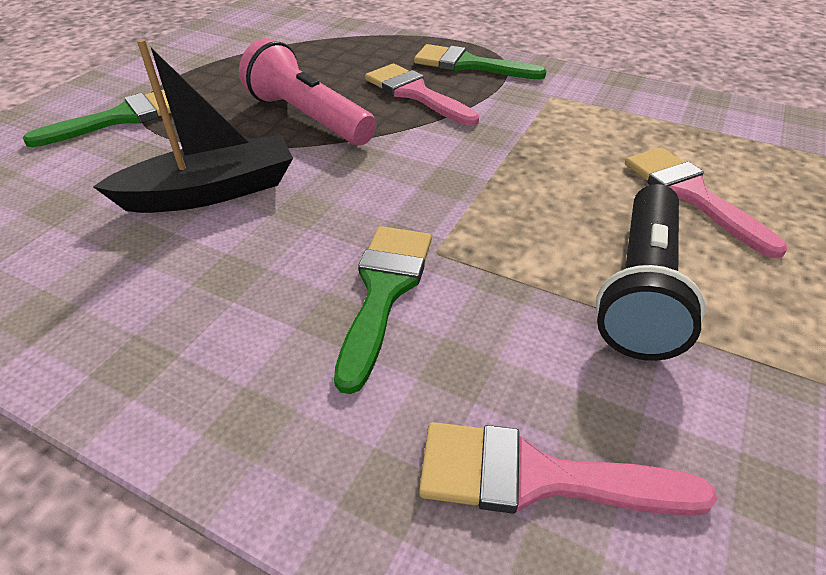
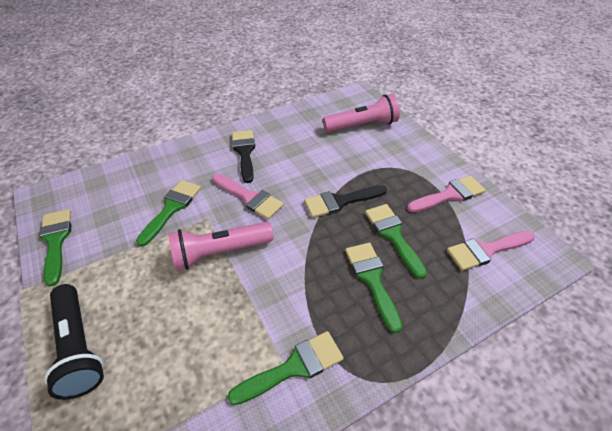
black boat: [93,39,293,213] = 1 -> none = 0
black brush: none = 0 -> [232,130,255,183] [304,185,387,218] = 2
green brush: [23,89,171,147] [334,226,432,394] [414,44,547,79] = 3 -> [39,209,71,287] [136,180,201,247] [228,331,344,405] [345,243,402,333] [365,204,427,279] = 5
pink flashlight: [239,38,376,146] = 1 -> [168,222,273,270] [323,94,400,132] = 2

